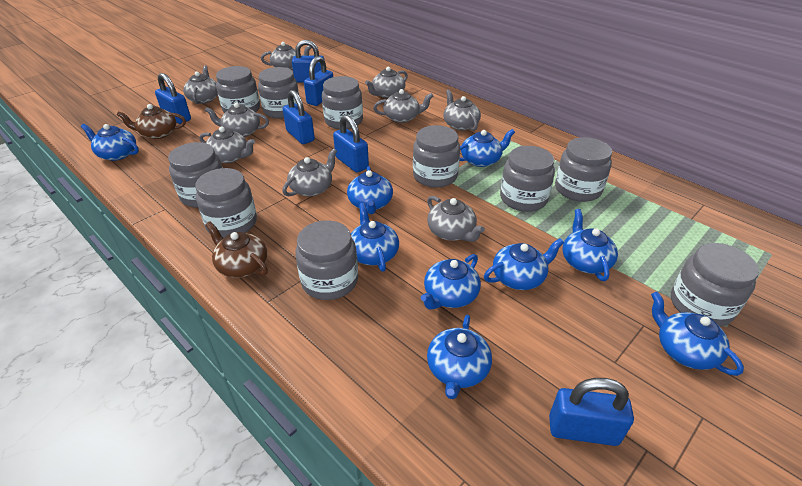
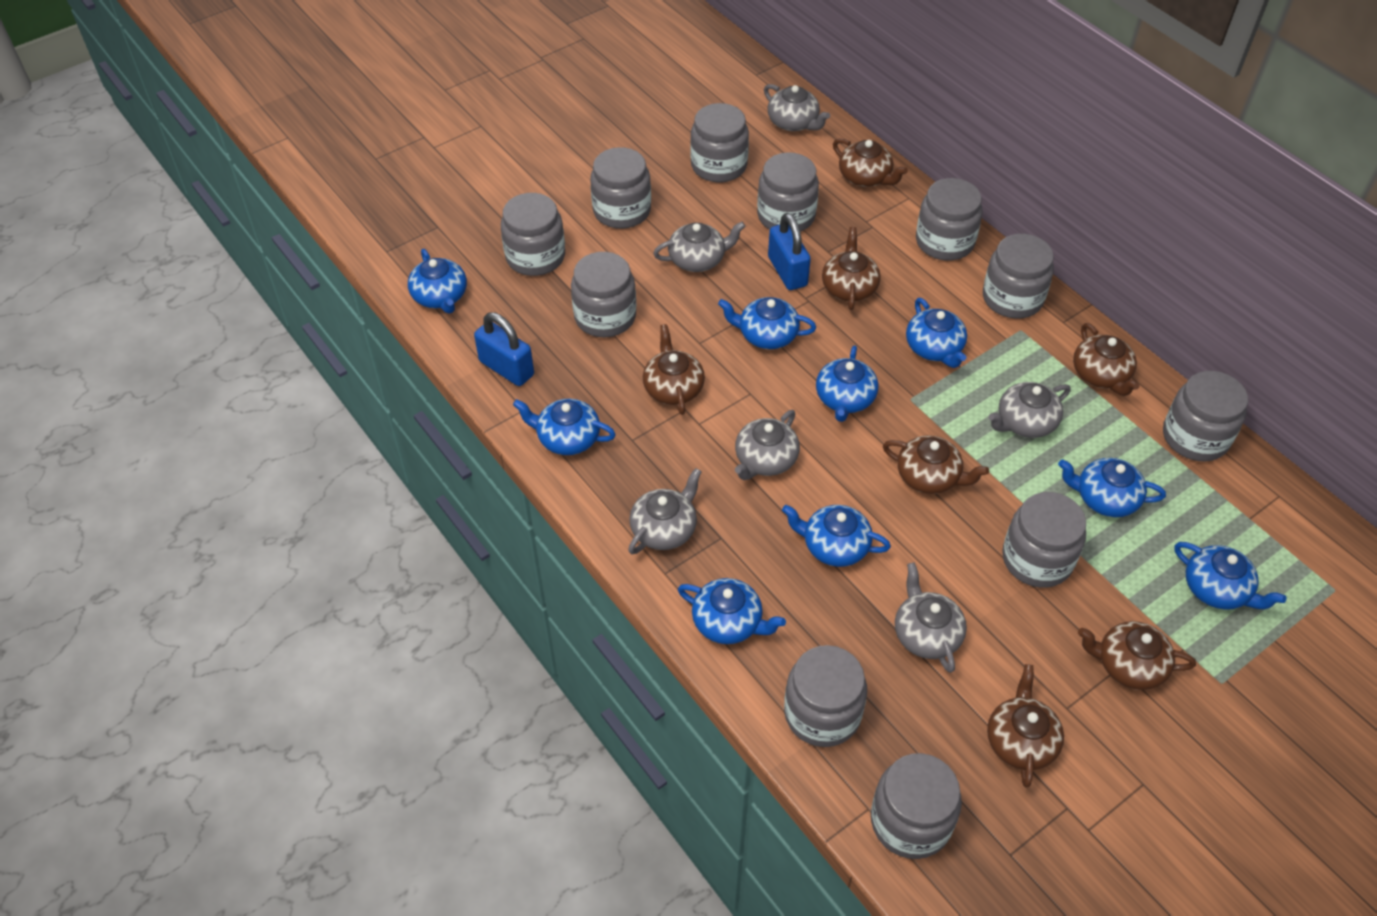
blue padlock: [155,73,191,124] [283,90,315,144] [292,40,325,83] [304,56,333,106] [333,115,369,173] [549,378,634,446] = 6 -> [474,312,534,386] [768,213,811,290] = 2
brown teapot: [117,104,186,139] [206,221,268,278] = 2 -> [643,324,705,415] [822,227,881,310] [833,138,908,187] [883,435,989,494] [987,664,1064,788] [1073,323,1140,396] [1078,621,1196,690] = 7
grey jar: [168,142,223,208] [195,168,257,238] [216,66,260,113] [258,67,299,119] [295,220,358,300] [322,76,363,129] [413,125,460,188] [500,146,555,212] [555,137,612,202] [671,243,759,326] = 10 -> [501,193,565,276] [571,252,636,337] [590,147,651,229] [690,103,749,182] [757,152,819,232] [784,645,867,747] [871,753,962,859] [916,178,983,261] [983,234,1054,319] [1002,492,1086,588] [1163,371,1248,462] = 11
grey teapot: [183,65,218,104] [200,126,255,163] [205,103,269,137] [261,42,312,70] [282,148,337,197] [365,67,408,98] [373,89,433,123] [427,196,485,242] [443,90,481,131] = 9 -> [628,468,702,554] [653,222,745,272] [735,410,800,480] [764,84,830,131] [895,562,967,673] [988,382,1071,438] = 6

